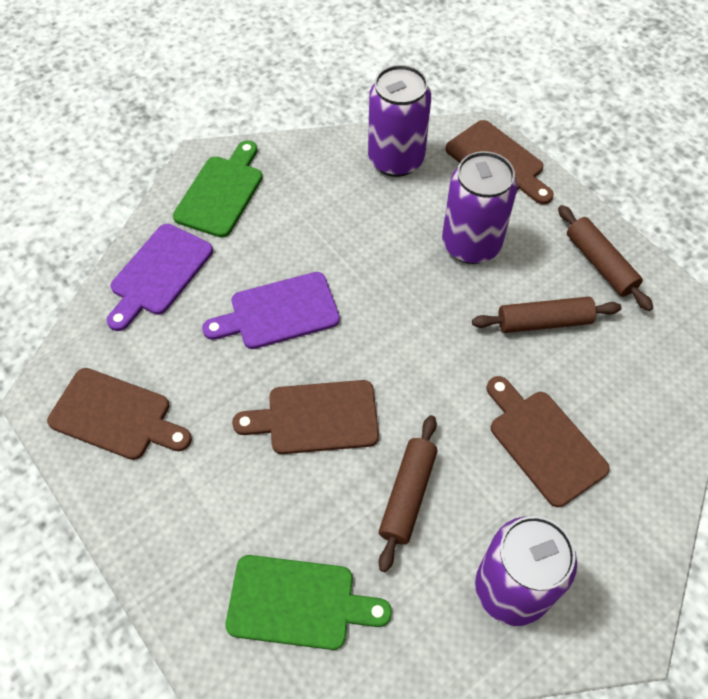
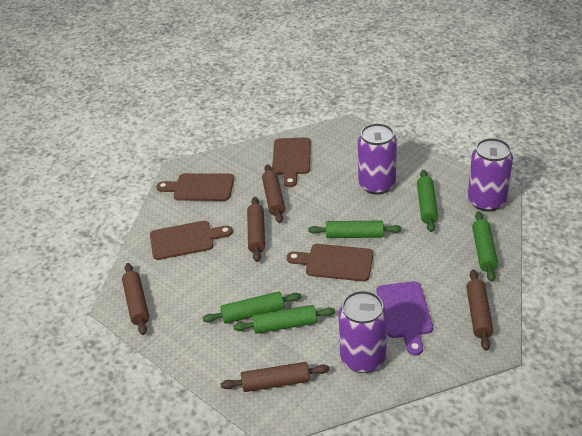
brown rolling pin: [379,415,437,572] [472,297,622,333] [558,205,653,311] = 3 -> [122,263,149,335] [221,362,329,392] [247,197,265,262] [262,164,285,223] [466,269,493,351] = 5
green cutting board: [173,140,263,238] [226,555,392,650] = 2 -> none = 0
green rolling pin: none = 0 -> [203,291,301,324] [233,305,335,334] [308,221,402,238] [417,170,438,232] [472,211,498,282] = 5
purple cutting board: [107,224,213,331] [202,272,340,349] = 2 -> [377,281,433,355] = 1

